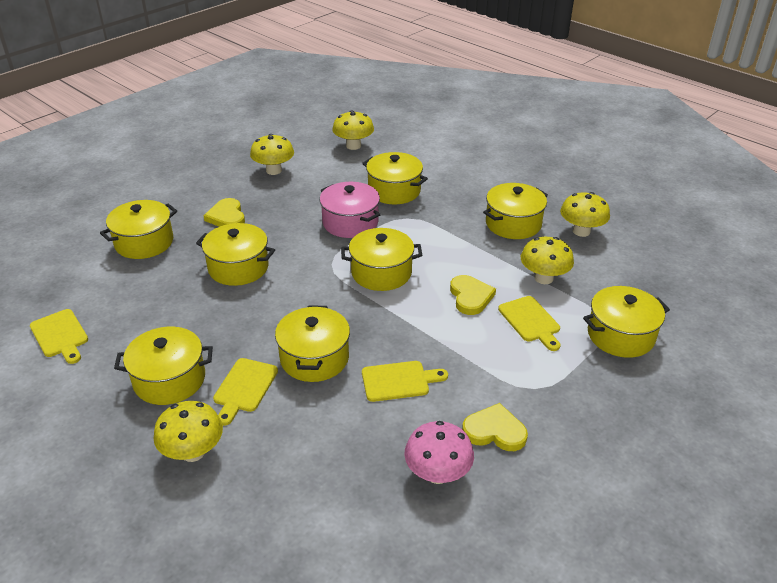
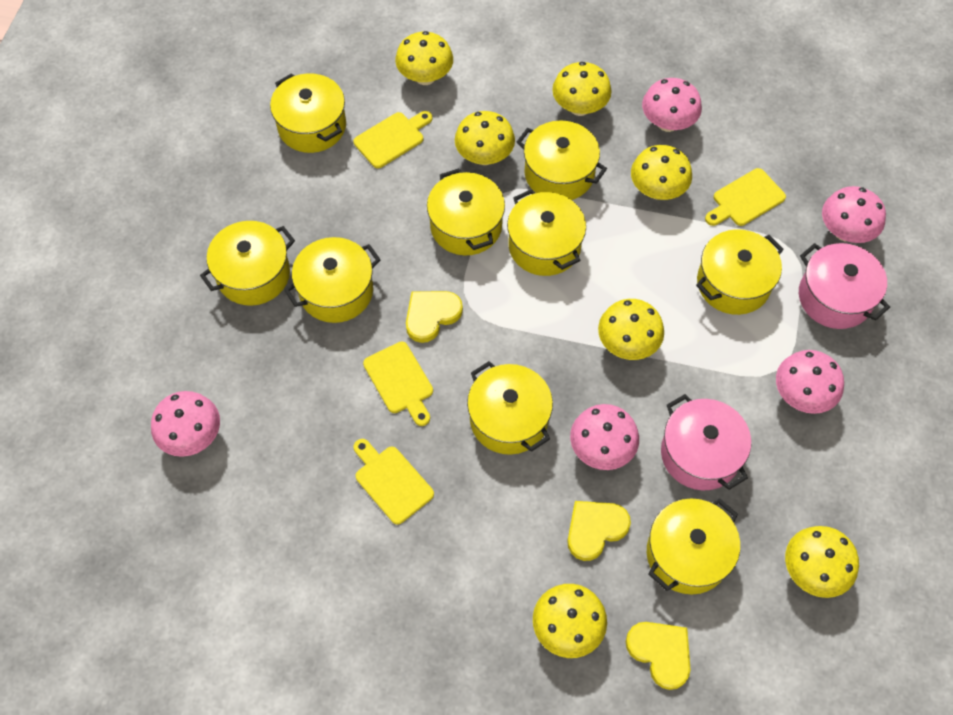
pink mushroom: [404,421,474,484] = 1 -> [151,391,220,457] [570,404,639,470] [642,78,702,132] [776,350,844,414] [822,186,886,243] = 5
pink pot: [320,182,380,238] = 1 -> [661,394,751,490] [799,243,890,329] = 2
yellow mushroom: [153,401,223,462] [250,134,294,175] [332,111,374,150] [521,237,574,284] [560,192,610,237] = 5 -> [395,31,453,85] [455,111,515,165] [533,584,607,658] [552,62,611,116] [598,299,664,360] [631,145,692,200] [785,526,859,598] = 7
yellow pot: [100,200,177,259] [114,327,213,405] [196,223,275,286] [275,305,350,382] [341,228,422,291] [362,152,428,204] [483,183,548,239] [583,286,670,358] = 8 -> [200,221,295,306] [270,73,346,153] [284,237,381,323] [427,168,505,255] [467,361,553,455] [507,189,586,276] [517,121,607,200] [647,498,740,594] [696,229,784,315] = 9

